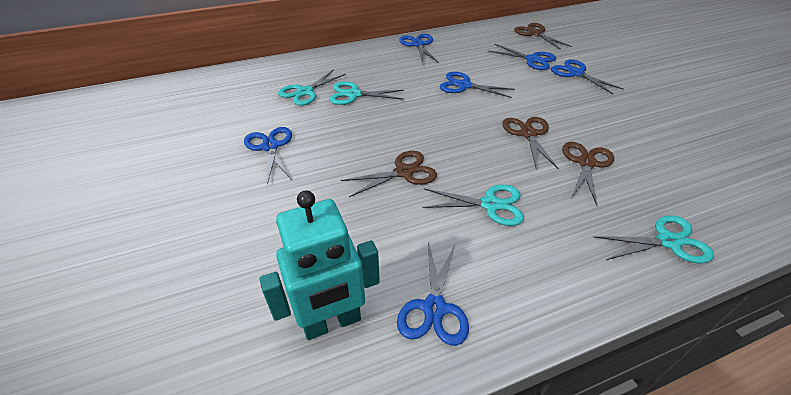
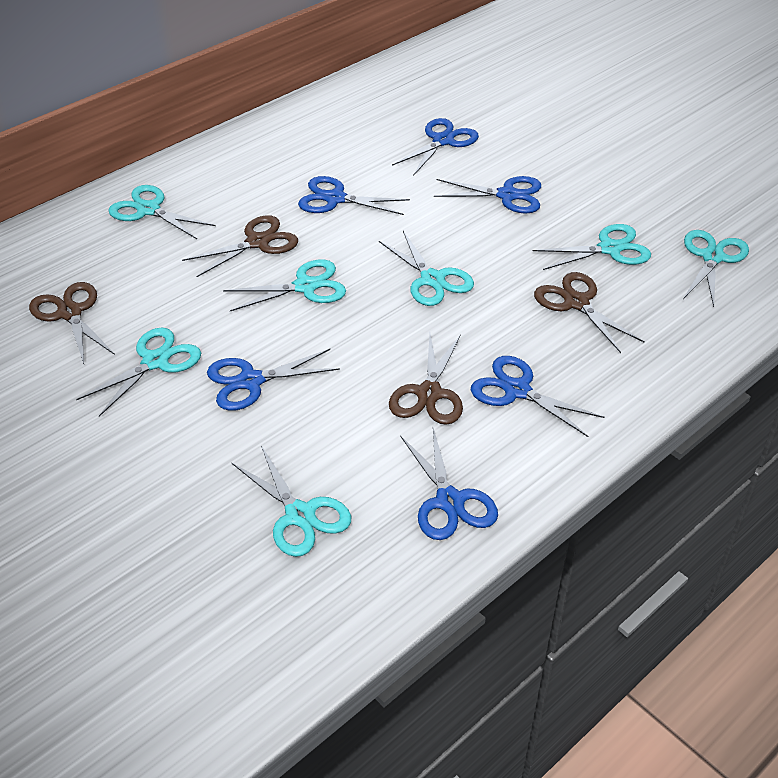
turquoise robot: [259,190,380,340] = 1 -> none = 0
turquoise scissors: [278,69,346,106] [329,81,404,105] [422,185,524,226] [594,215,714,264] = 4 -> [76,328,201,417] [108,185,216,239] [223,259,346,311] [232,446,351,557] [379,231,474,306] [533,224,651,270] [684,230,749,307] = 7

